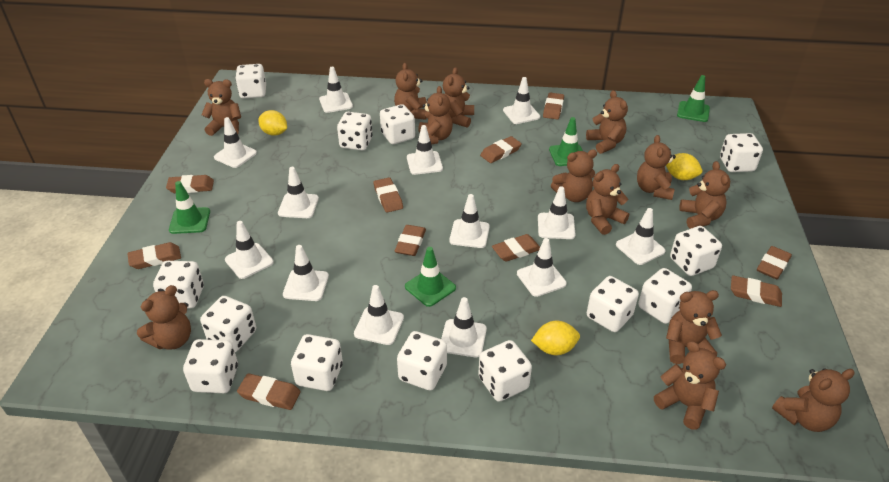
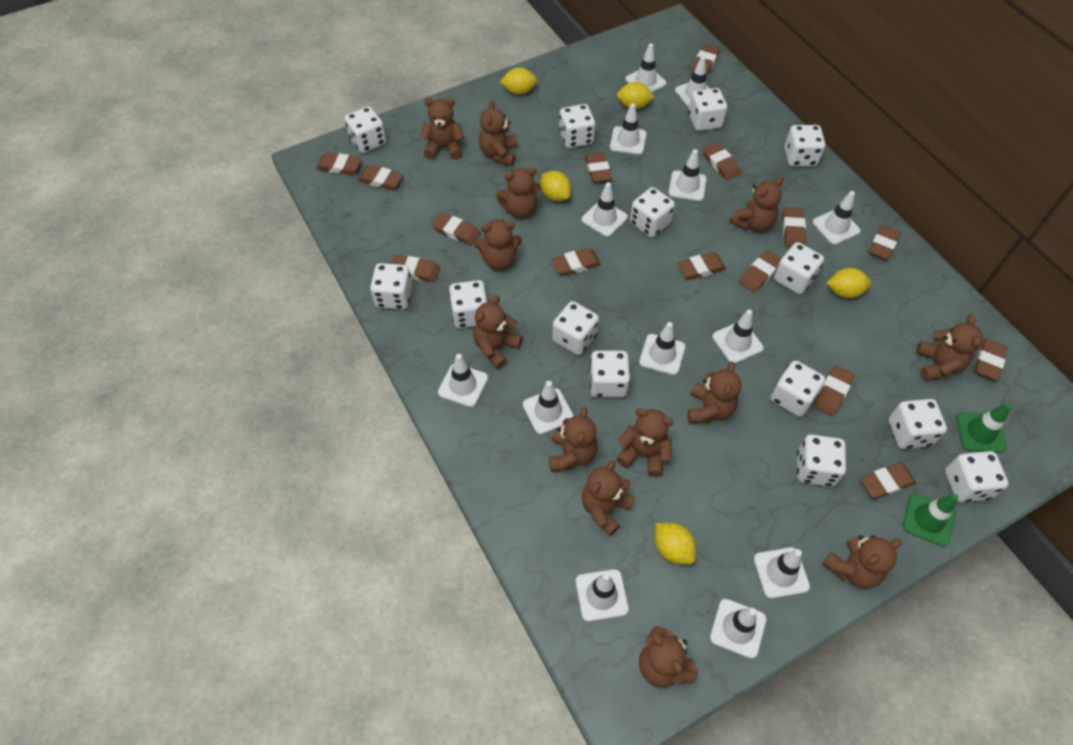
brown eraser: [127,242,181,269] [166,175,214,193] [237,373,301,410] [373,177,403,212] [395,225,426,256] [480,136,522,163] [492,234,540,262] [543,93,564,119] [731,275,782,307] [757,246,792,279] = 10 -> [316,153,361,175] [357,165,403,190] [391,255,440,282] [431,212,480,245] [551,248,601,276] [585,152,612,182] [677,252,726,280] [690,44,720,76] [703,142,741,180] [739,250,781,293] [782,207,806,248] [814,365,855,416] [860,462,916,499] [868,225,901,260] [974,339,1008,380] = 15
green traffic cone: [169,181,210,234] [405,247,456,307] [549,117,583,166] [677,75,710,122] = 4 -> [903,493,958,547] [956,403,1012,453] = 2
white dice: [153,261,204,308] [183,339,238,393] [200,296,256,352] [235,64,266,99] [291,334,343,391] [337,112,372,150] [380,104,415,144] [397,331,447,391] [478,340,532,402] [587,276,639,332] [638,268,692,324] [670,226,722,276] [720,133,763,172] = 13 -> [344,106,386,153] [370,263,413,310] [449,280,487,328] [552,301,599,355] [559,104,595,148] [589,351,630,398] [630,187,675,238] [688,88,727,131] [771,360,825,417] [774,242,824,294] [784,125,825,167] [797,434,846,487] [889,399,947,449] [945,451,1009,503] = 14
yellow lemon: [258,110,287,136] [531,321,580,355] [666,153,702,180] = 3 -> [500,67,537,95] [541,171,571,201] [617,82,655,109] [655,523,696,564] [827,268,871,298] = 5

